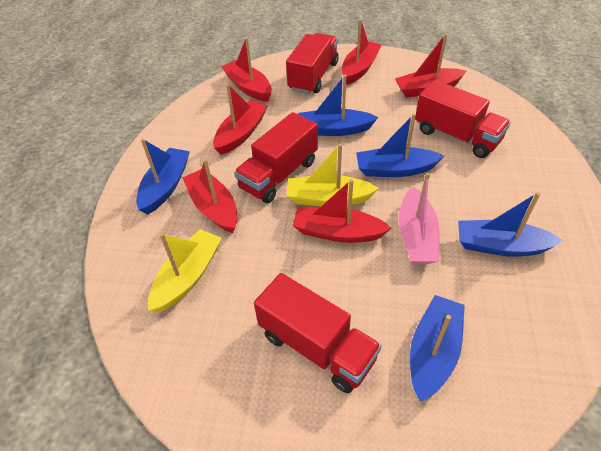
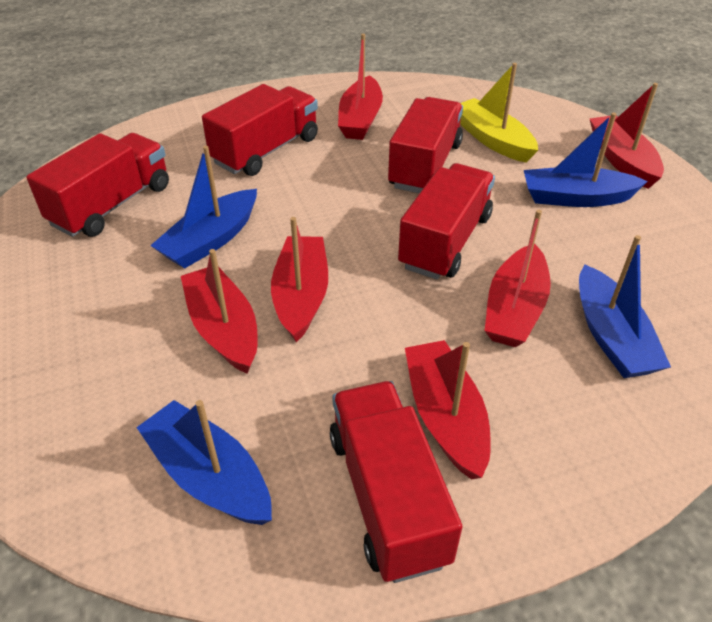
blue boat: [136,139,190,214] [298,75,378,136] [356,113,444,177] [410,295,465,402] [458,192,564,257] = 5 -> [136,400,272,525] [150,146,257,269] [524,112,648,207] [579,235,671,378] = 4
pink boat: [399,173,440,264] = 1 -> none = 0
red truck: [234,112,318,203] [254,273,382,393] [286,33,339,94] [415,80,511,158] = 4 -> [26,133,169,237] [202,84,318,176] [330,381,462,583] [388,97,463,193] [398,163,495,280] = 5
yellow boat: [148,229,222,312] [287,144,379,206] = 2 -> [460,63,538,163] = 1

